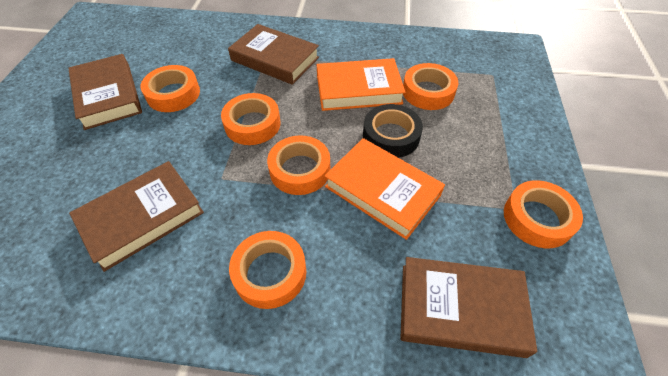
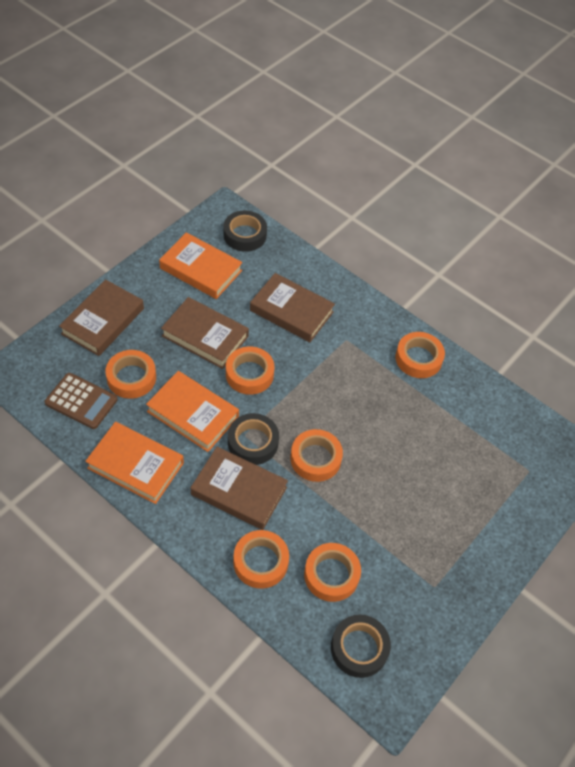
black tape: [363,104,423,158] = 1 -> [223,211,267,252] [228,413,279,465] [331,615,391,678] = 3
brown calculator: none = 0 -> [45,373,118,429] = 1
orange book: [317,58,406,111] [325,138,445,240] = 2 -> [85,422,184,504] [146,371,239,452] [159,232,242,299] = 3

